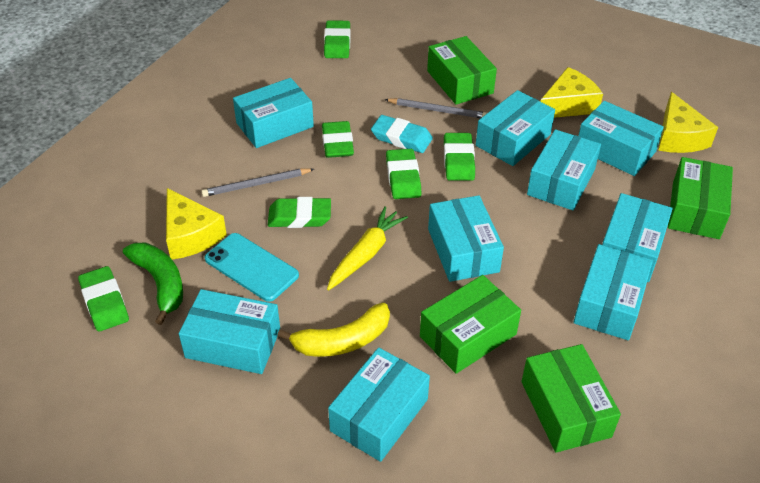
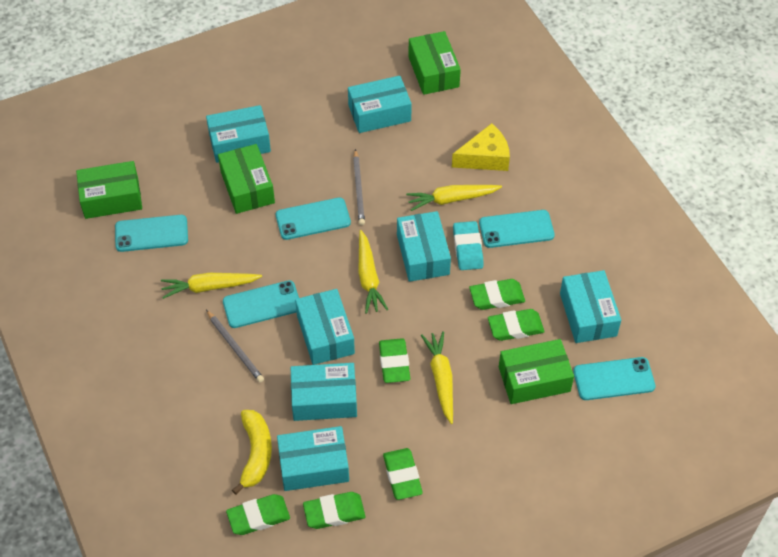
green banana: [123,243,183,325] = 1 -> none = 0
turquoise box: [179,289,280,374] [233,78,314,148] [328,347,430,462] [428,195,504,282] [476,90,555,166] [527,129,601,211] [573,244,653,340] [578,101,664,176] [602,193,673,282] = 9 -> [206,105,271,163] [277,426,349,491] [290,363,357,421] [295,289,355,365] [348,76,412,133] [397,211,451,282] [560,270,621,343] = 7
turquoise phone: [205,233,299,302] = 1 -> [115,215,188,252] [223,280,299,328] [276,197,351,240] [479,210,555,248] [573,357,655,400] = 5
yellow carrot: [327,206,408,291] = 1 -> [161,273,262,299] [358,230,388,314] [406,185,502,211] [421,331,453,424] = 4
yellow cheese: [166,188,227,259] [540,67,603,118] [658,92,718,153] = 3 -> [452,123,510,171] = 1

